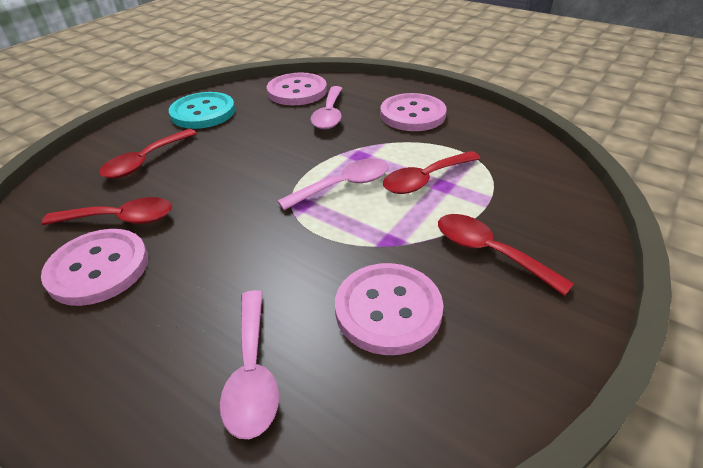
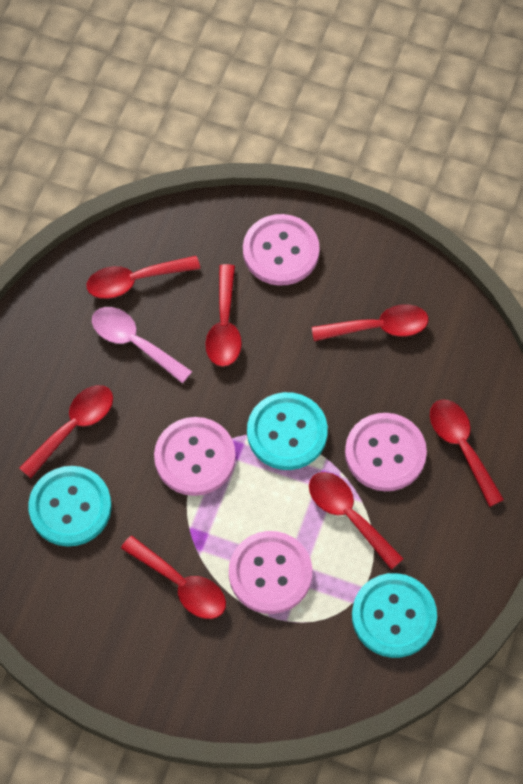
pink spoon: [220,290,279,439] [277,158,389,210] [311,86,342,129] = 3 -> [92,307,192,383] = 1
red spoon: [42,197,172,225] [99,129,197,179] [383,151,481,194] [438,214,574,296] = 4 -> [19,385,113,478] [87,256,200,299] [121,536,226,619] [205,264,242,367] [309,472,404,570] [312,304,429,341] [430,400,504,507] = 7
turquoise button: [169,92,235,129] = 1 -> [28,466,112,547] [247,392,328,470] [352,573,437,658] = 3

